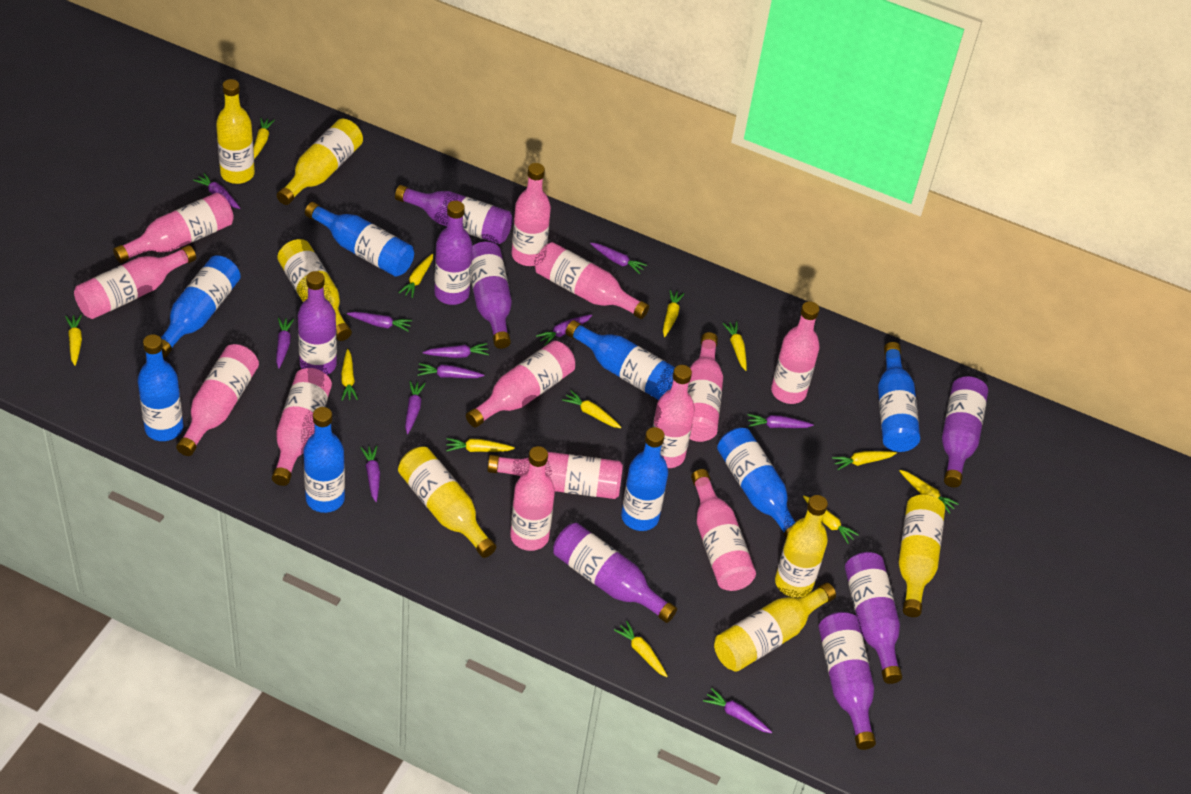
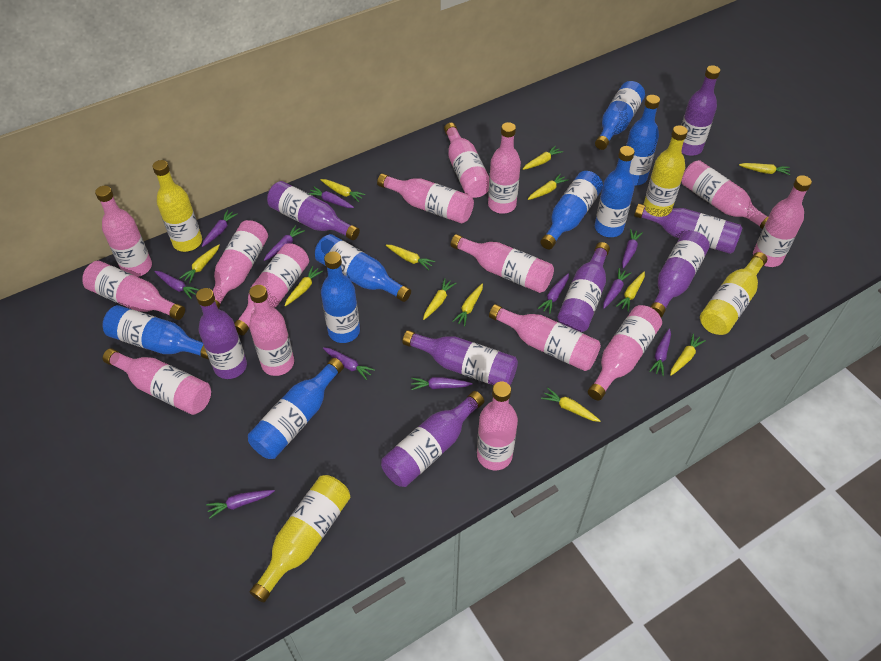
pink bottle: [74,245,196,319] [113,193,234,263] [176,344,259,456] [272,368,332,486] [466,341,575,428] [487,452,623,499] [510,446,555,551] [512,163,551,266] [535,242,649,319] [653,365,695,468] [688,332,723,442] [691,469,756,591] [771,301,820,404] = 13 -> [82,261,185,320] [95,186,152,277] [103,348,211,415] [213,220,268,309] [234,243,309,336] [249,285,294,376] [377,173,474,224] [444,123,489,198] [451,234,554,293] [477,381,518,470] [488,122,521,214] [489,304,601,371] [588,305,662,401] [682,160,769,229] [753,175,812,267] = 15
yellow bottle: [216,79,255,184] [277,119,363,205] [277,239,352,341] [398,447,496,558] [714,582,836,672] [775,495,828,598] [899,494,945,617] = 7 -> [152,160,202,252] [250,475,350,602] [643,125,688,211] [700,252,767,335] = 4

